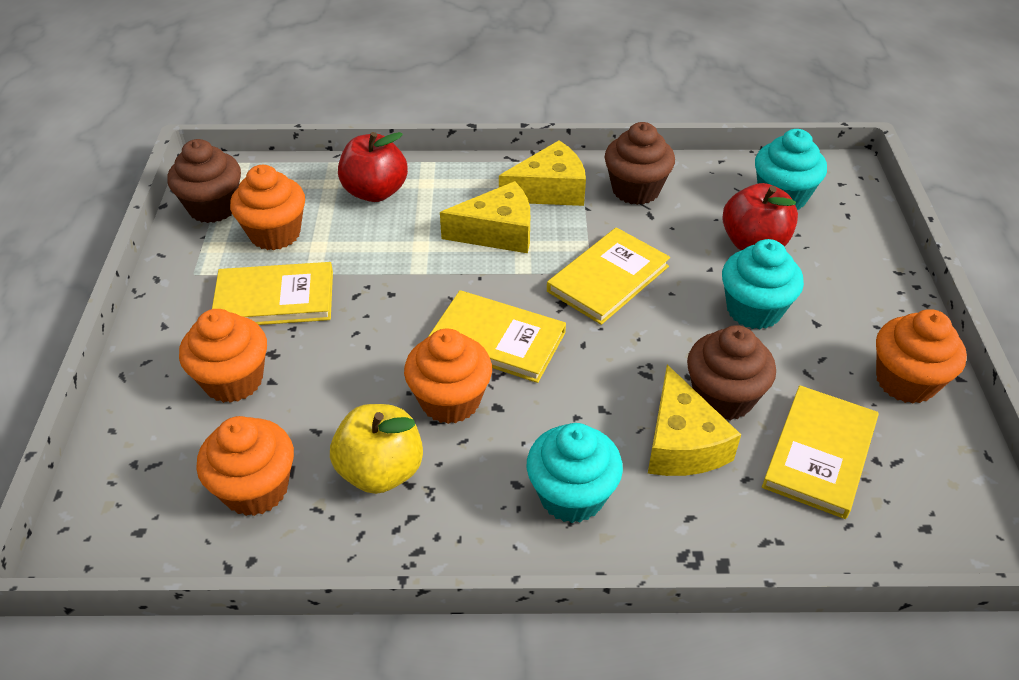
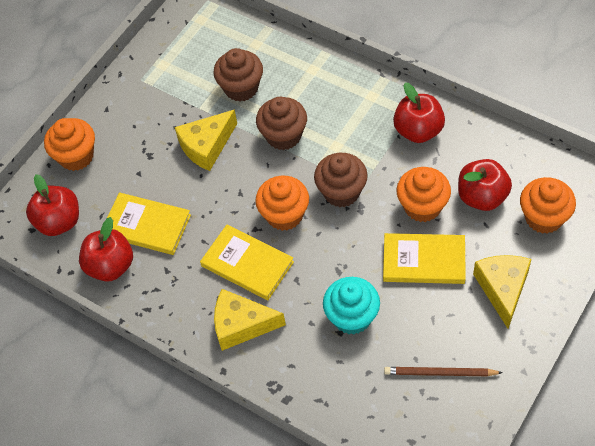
brown pencil: none = 0 -> [384,367,503,376] = 1
orange cupcake: [179,309,267,403] [196,416,294,516] [230,165,305,250] [404,329,492,424] [876,309,967,404] = 5 -> [44,118,95,171] [255,176,309,231] [396,167,451,222] [520,177,576,234] = 4
red apple: [338,132,408,202] [722,183,798,250] = 2 -> [26,174,79,236] [79,217,133,282] [393,82,445,143] [458,159,512,211] = 4
turquoise cupcake: [526,423,623,523] [722,239,804,329] [755,129,827,210] = 3 -> [323,277,380,334] = 1
yellow apple: [330,404,423,494] = 1 -> none = 0
yellow book: [212,262,333,325] [428,290,566,383] [547,227,670,325] [762,385,879,519] = 4 -> [107,192,191,255] [200,225,294,300] [383,233,466,284] = 3

